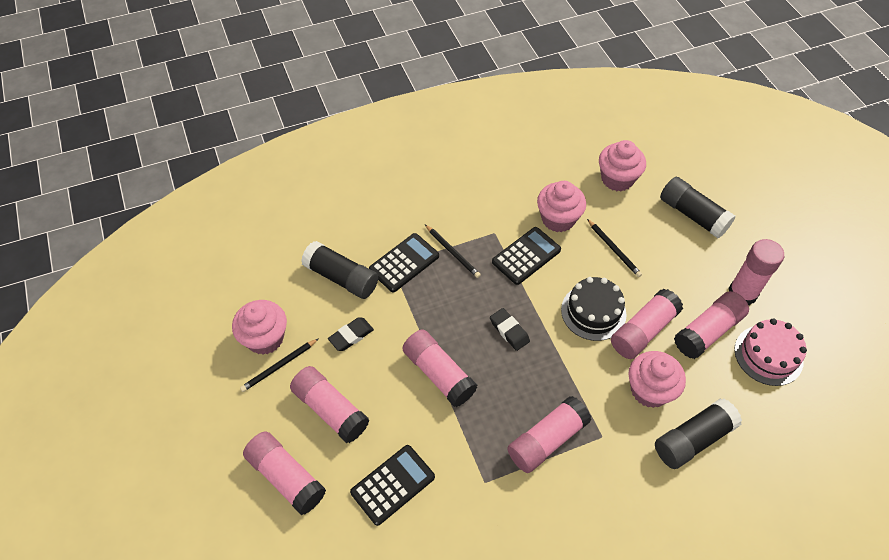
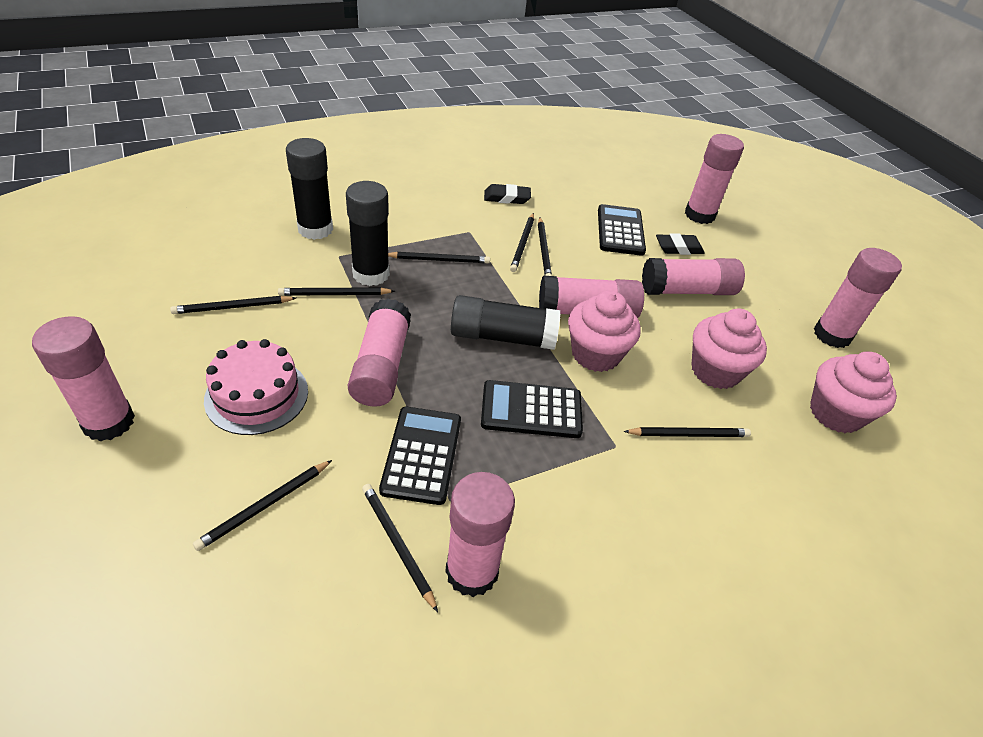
black cake: [561,277,626,341] = 1 -> none = 0
black pencil: [240,338,319,392] [425,225,481,278] [587,219,642,277] = 3 -> [170,296,296,314] [193,460,332,551] [278,287,395,296] [362,484,438,612] [388,252,490,263] [510,213,534,272] [538,218,552,276] [623,427,751,437] = 8
pink cupcake: [232,300,287,355] [537,181,586,232] [599,140,646,191] [628,351,686,408] = 4 -> [568,291,641,372] [692,309,767,389] [810,352,897,433] = 3

